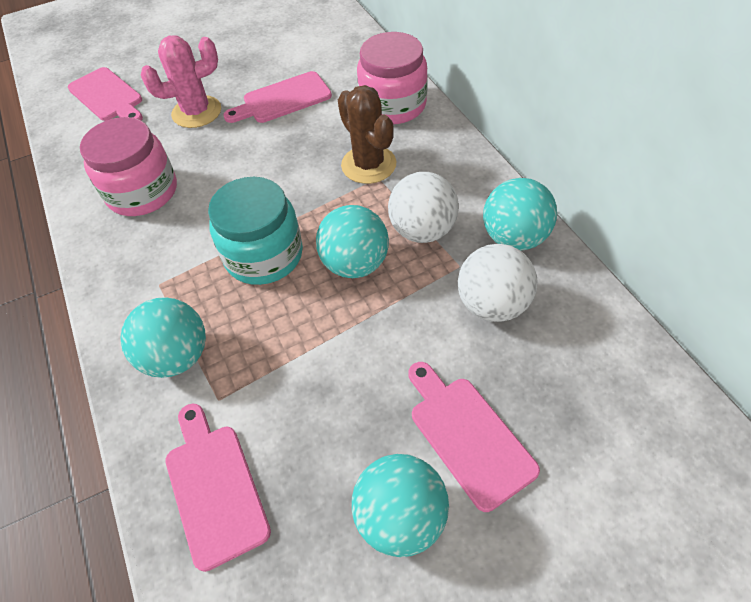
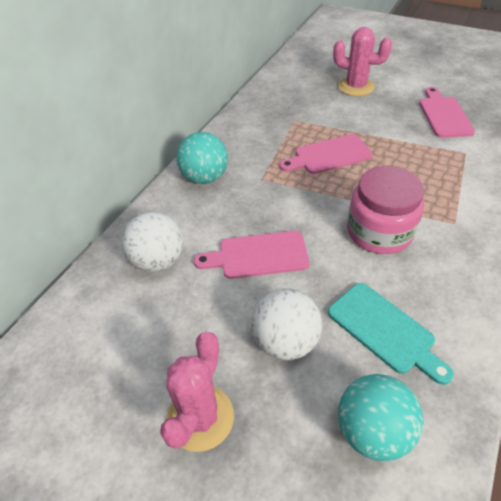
brown cactus: [338,85,396,184] = 1 -> none = 0
pink cactus: [141,35,221,128] = 1 -> [160,332,234,452] [333,27,392,96] = 2
pink cutting board: [68,67,143,121] [165,403,271,572] [223,71,332,123] [408,362,540,512] = 4 -> [194,231,309,279] [279,134,373,174] [419,87,475,138] = 3
pink jar: [80,117,177,216] [357,32,428,124] = 2 -> [347,166,424,254] = 1
turquoise ball: [120,297,206,378] [316,205,389,278] [352,454,449,557] [483,178,557,250] = 4 -> [177,132,228,184] [338,374,423,461] = 2
turquoise cutting board: none = 0 -> [328,283,454,385] = 1
turquoise jar: [208,177,303,285] = 1 -> none = 0

